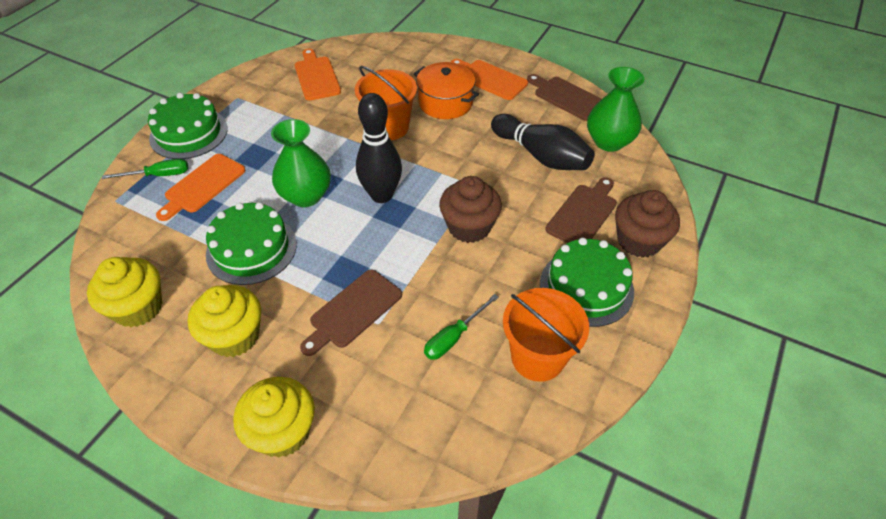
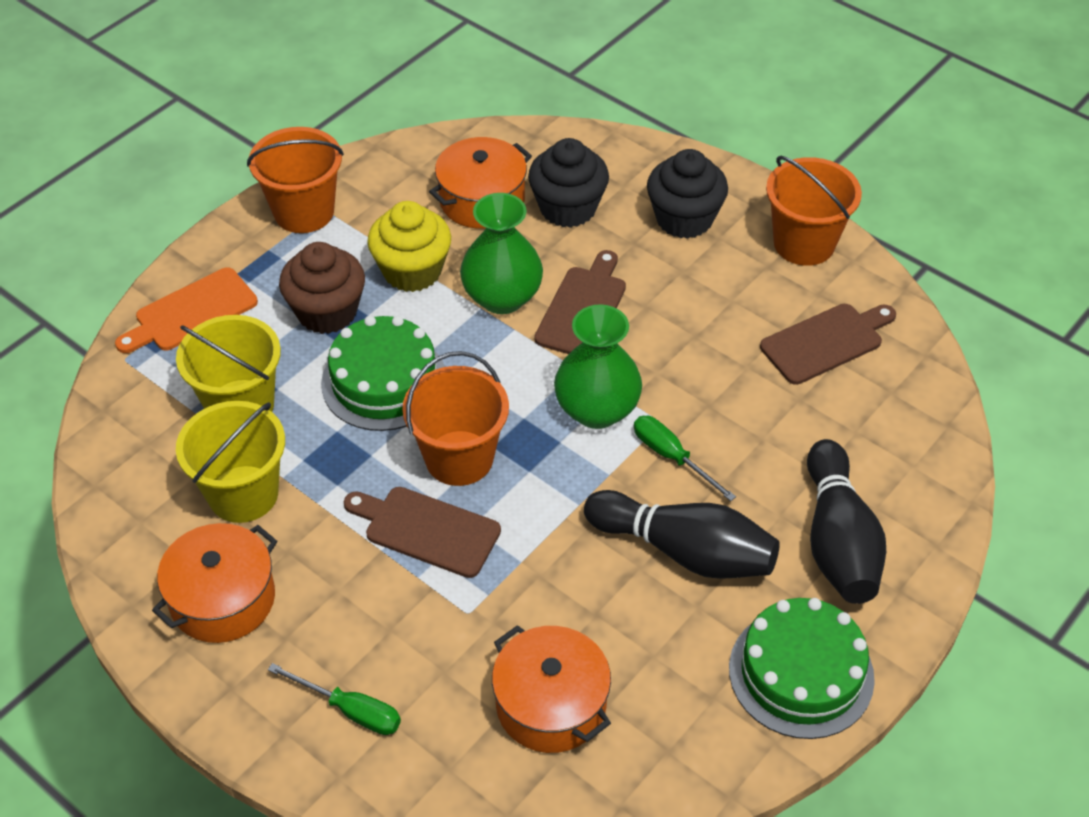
black cupcake: none = 0 -> [528,138,609,228] [647,149,728,239] = 2
brown cupcake: [439,176,502,243] [615,190,680,258] = 2 -> [279,242,365,334] = 1
green cake: [148,93,228,159] [206,202,297,285] [540,238,634,327] = 3 -> [321,316,445,431] [729,598,875,739] = 2
orange bucket: [355,66,417,140] [503,288,589,382] = 2 -> [247,127,344,233] [402,351,509,486] [766,156,862,266] = 3
orange cutting board: [156,154,246,221] [295,49,341,101] [451,59,528,100] = 3 -> [115,267,258,353] = 1
orange pot: [414,62,479,119] = 1 -> [152,523,277,643] [429,137,532,229] [492,625,611,753] = 3
yellow bucket: none = 0 -> [176,315,281,412] [176,401,285,523] = 2
yellow cupcake: [87,257,162,327] [188,285,261,357] [233,377,315,458] = 3 -> [367,201,451,292] = 1

